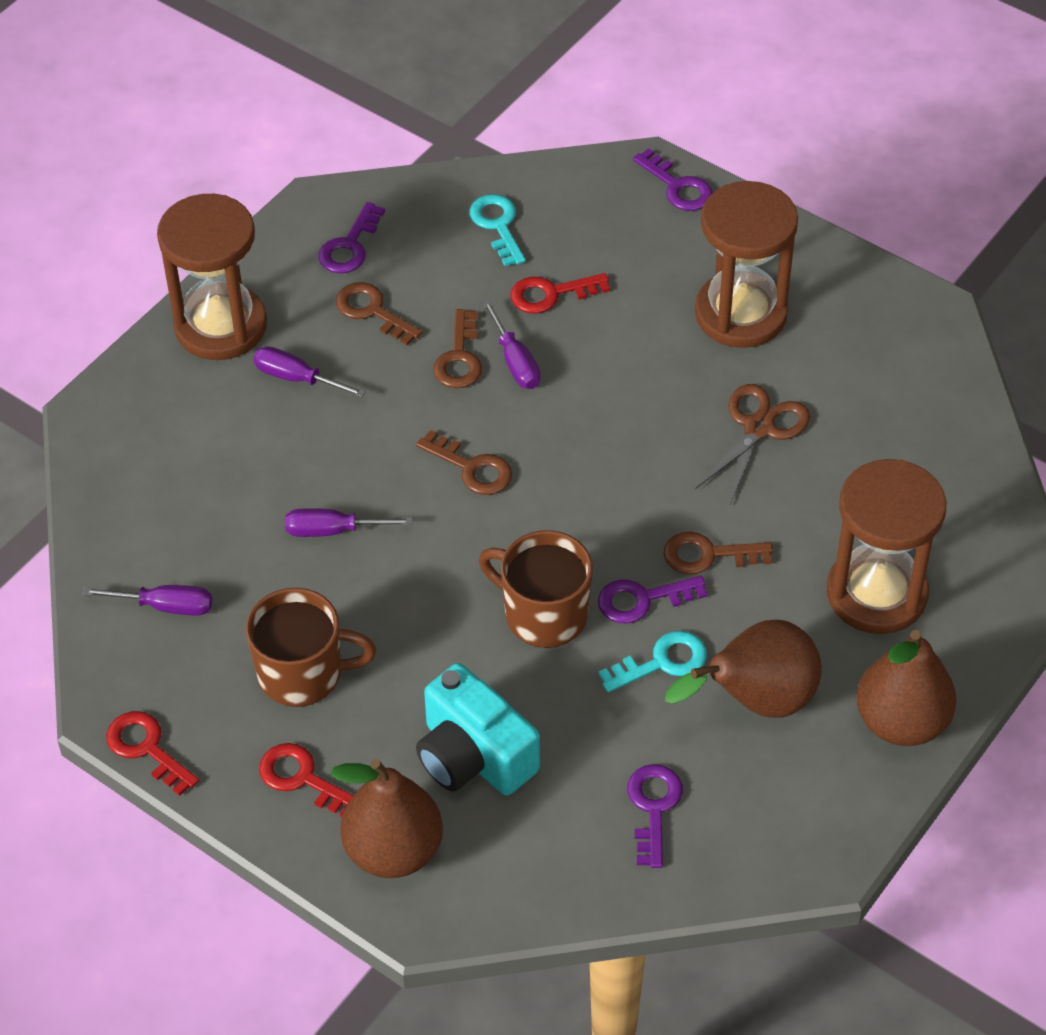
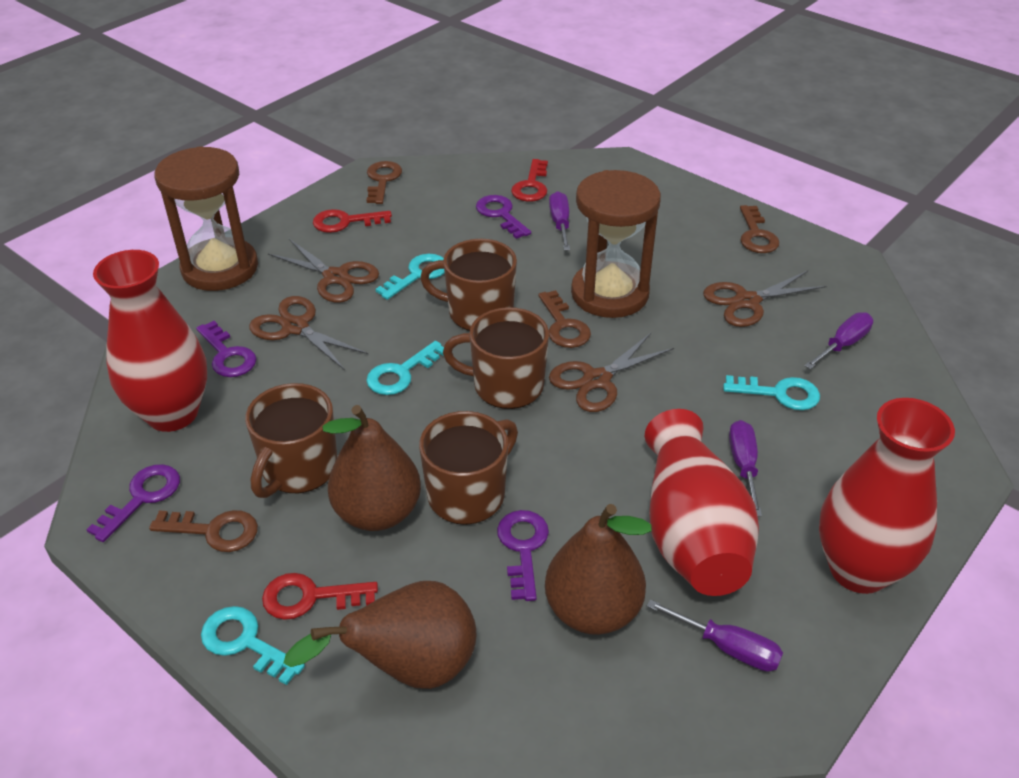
brown hourglass: [157,194,267,360] [695,181,798,348] [826,459,946,634] = 3 -> [155,146,258,291] [571,170,661,318] = 2
brown mug: [246,588,376,707] [479,530,593,648] = 2 -> [245,383,337,498] [419,411,518,525] [420,239,517,331] [443,307,549,409] = 4
brown scissors: [696,384,810,504] = 1 -> [249,296,368,370] [268,239,379,303] [549,333,674,412] [703,271,827,327] = 4
red vase: none = 0 -> [93,250,207,432] [645,409,759,596] [819,398,955,594] = 3
turquoise camera: [416,663,540,795] = 1 -> none = 0
turquoise key: [469,194,526,266] [599,631,707,692] = 2 -> [201,606,305,685] [367,341,444,395] [376,254,445,300] [723,375,820,410] = 4

